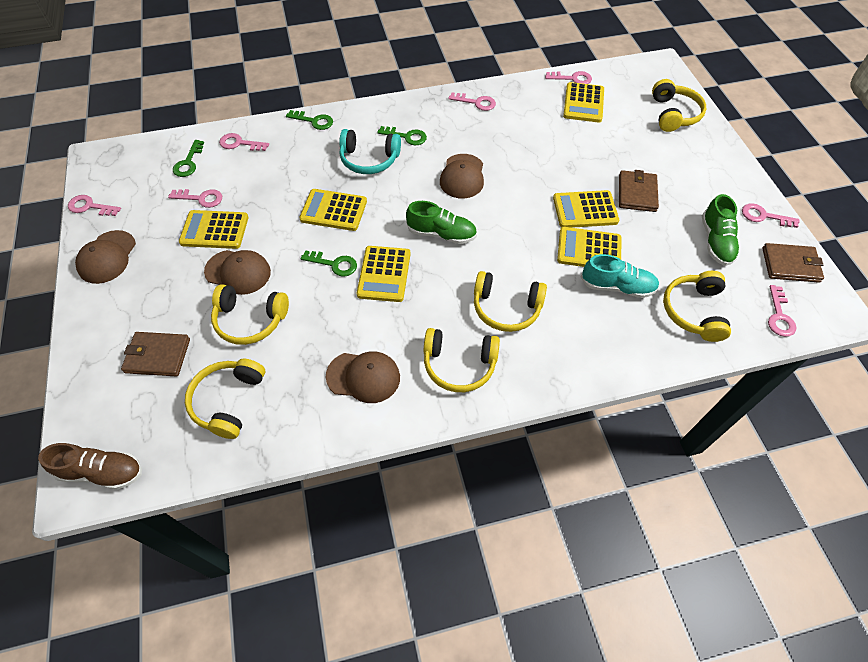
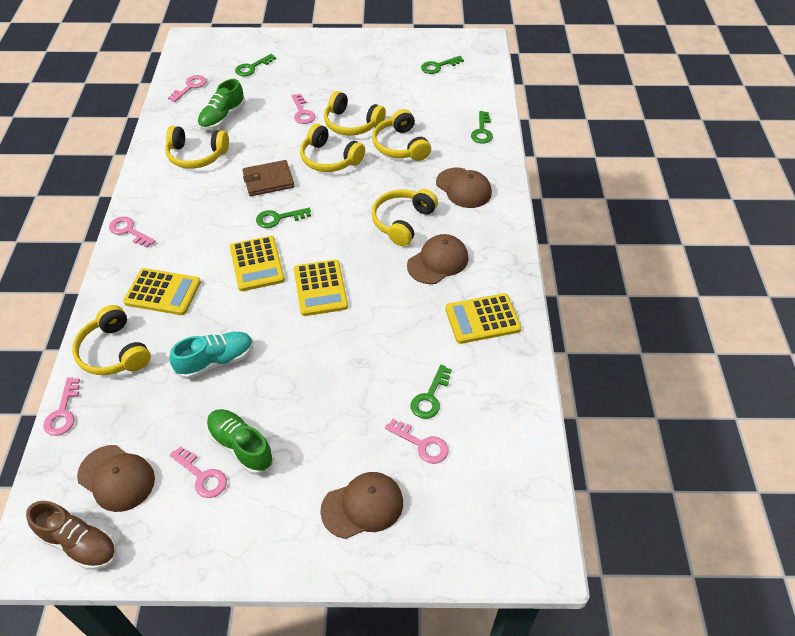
brown wallet: [121,332,190,377] [619,170,659,212] [762,243,824,283] = 3 -> [242,160,294,196] = 1
green key: [173,140,204,177] [286,110,333,130] [301,250,357,277] [377,126,427,145] = 4 -> [235,54,276,76] [256,208,311,228] [411,365,452,419] [421,56,464,74] [471,111,493,144] = 5
pink key: [68,195,121,216] [168,189,222,208] [219,133,269,151] [448,93,496,111] [545,71,592,84] [742,203,800,228] [768,285,796,337] = 7 -> [43,377,80,436] [109,216,155,248] [168,75,206,102] [170,446,227,498] [292,94,316,124] [385,419,449,464] = 6
turquoise headphones: [339,129,401,174] = 1 -> none = 0
yellow calculator: [179,210,249,249] [299,189,367,231] [357,246,411,302] [553,190,619,228] [557,227,622,267] [563,82,604,122] = 6 -> [123,268,201,315] [230,236,285,291] [294,259,348,316] [445,293,521,344] = 4

